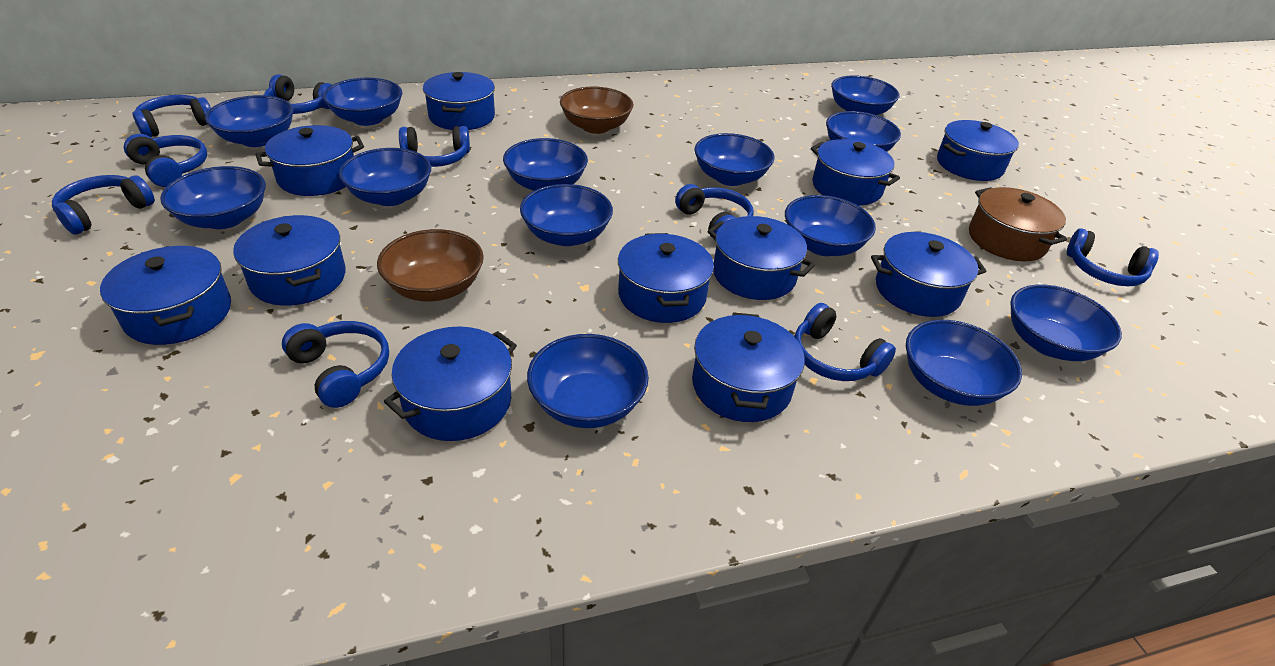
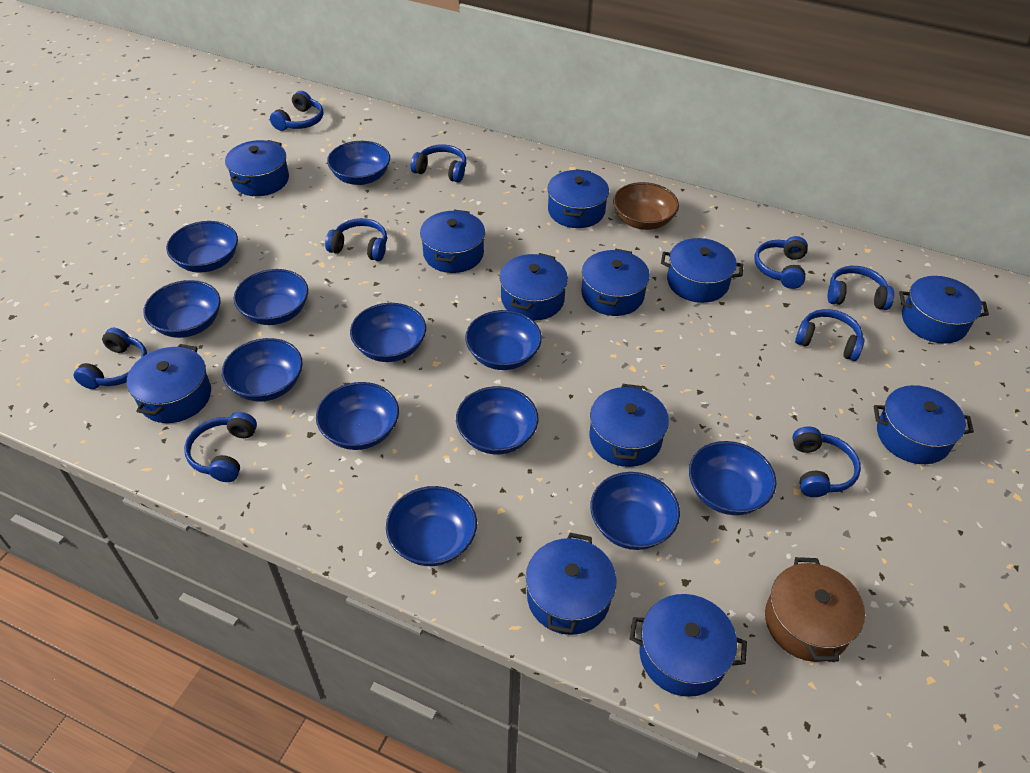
blue bowl: [160,166,266,229] [205,95,294,147] [323,78,402,126] [339,148,431,206] [503,138,588,191] [520,184,613,246] [527,334,649,428] [694,133,774,186] [785,195,876,256] [826,111,901,152] [831,75,899,115] [906,320,1022,406] [1010,285,1122,361] = 13 -> [143,280,220,338] [166,221,238,273] [222,338,303,401] [234,269,308,325] [316,382,399,450] [327,141,390,185] [350,303,426,362] [386,486,477,566] [456,386,539,455] [465,310,542,370] [590,472,680,550] [689,441,776,515] = 12
blue pot: [100,246,231,345] [233,215,346,306] [255,125,364,196] [384,326,517,441] [423,72,495,130] [618,233,714,323] [692,312,805,422] [708,216,815,300] [811,139,900,205] [871,232,986,317] [937,120,1019,181] = 11 -> [127,344,211,423] [225,140,289,196] [420,209,485,273] [500,253,568,321] [526,533,617,635] [547,169,609,228] [581,249,650,316] [590,384,669,467] [630,594,747,697] [661,238,743,303] [874,385,974,464] [899,276,989,344] = 12
brown bowl: [377,229,484,301] [560,87,634,134] = 2 -> [613,182,679,230] = 1

